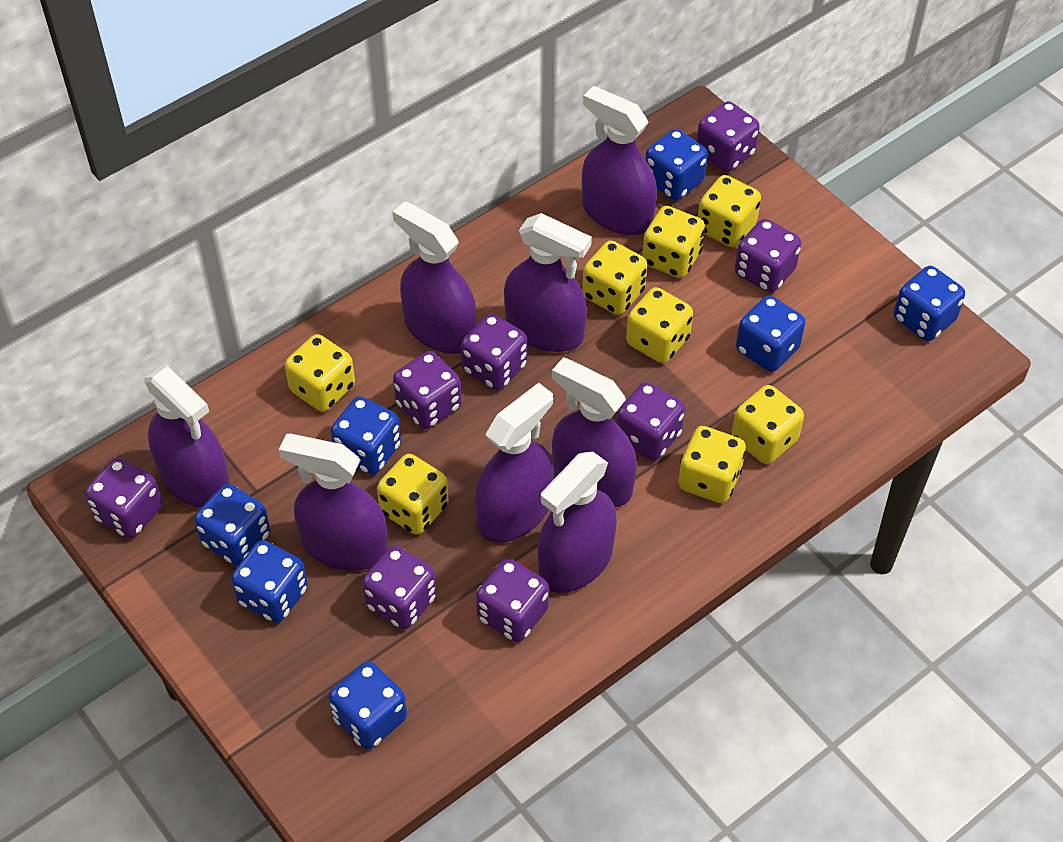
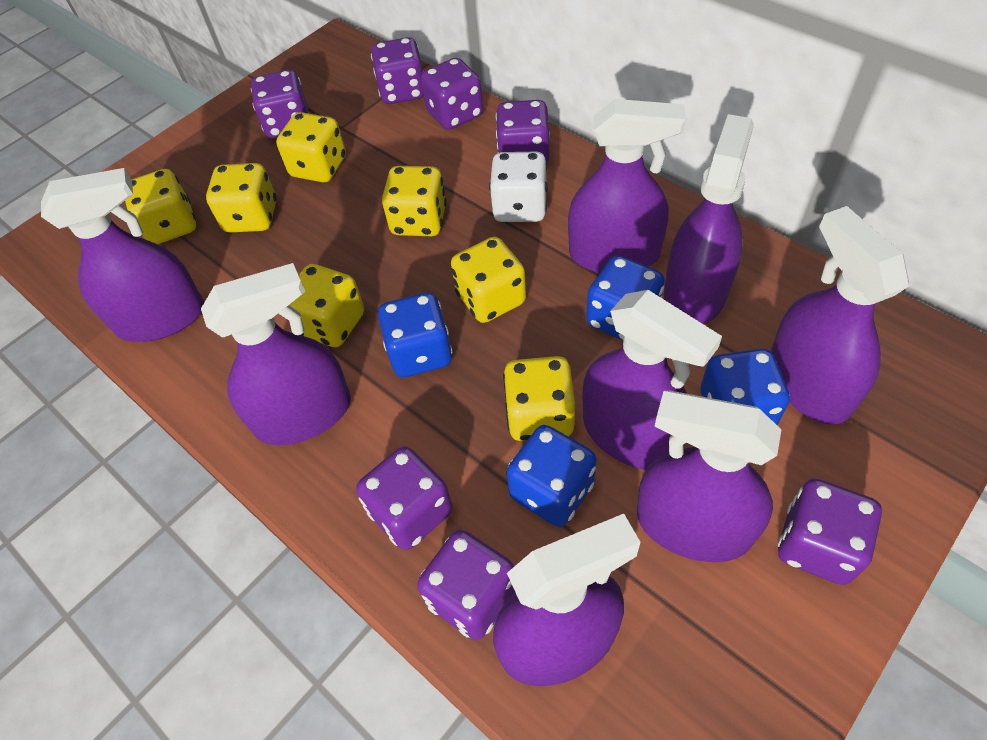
blue dice: [194,484,270,566] [231,540,308,623] [328,661,407,750] [331,396,401,475] [645,129,708,201] [736,295,805,372] [894,266,965,341] = 7 -> [378,292,453,377] [506,425,597,527] [586,255,665,341] [701,349,790,426] = 4
purple dice: [85,458,163,538] [362,546,437,630] [393,351,462,429] [461,314,527,390] [476,558,549,642] [616,382,685,461] [697,101,760,172] [735,219,801,293] = 8 -> [251,70,309,138] [356,446,452,550] [371,37,424,104] [417,530,515,640] [421,58,483,130] [496,100,550,163] [778,479,882,585] = 7
white dice: none = 0 -> [489,152,548,222] = 1
yellow dice: [285,334,355,412] [377,454,449,535] [582,241,647,315] [626,287,693,363] [642,206,705,278] [678,426,746,503] [698,175,761,247] [732,385,804,464] = 8 -> [125,169,196,244] [206,163,277,232] [276,112,346,182] [289,264,364,347] [382,166,447,236] [451,237,526,323] [503,356,575,441] = 7

